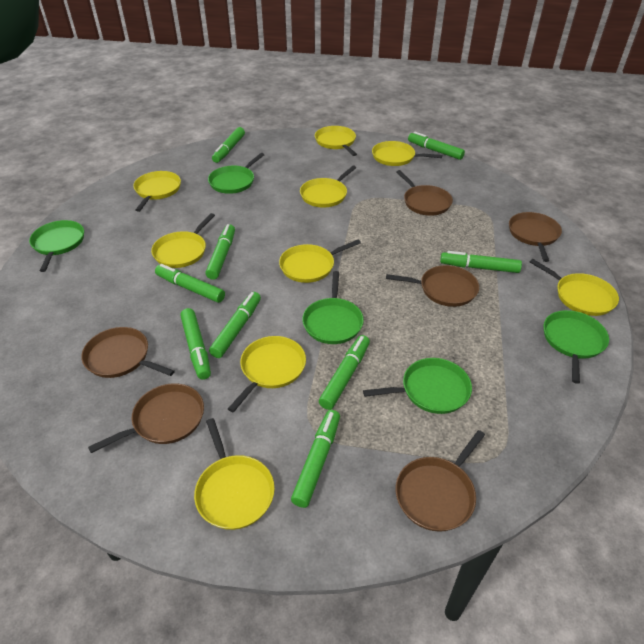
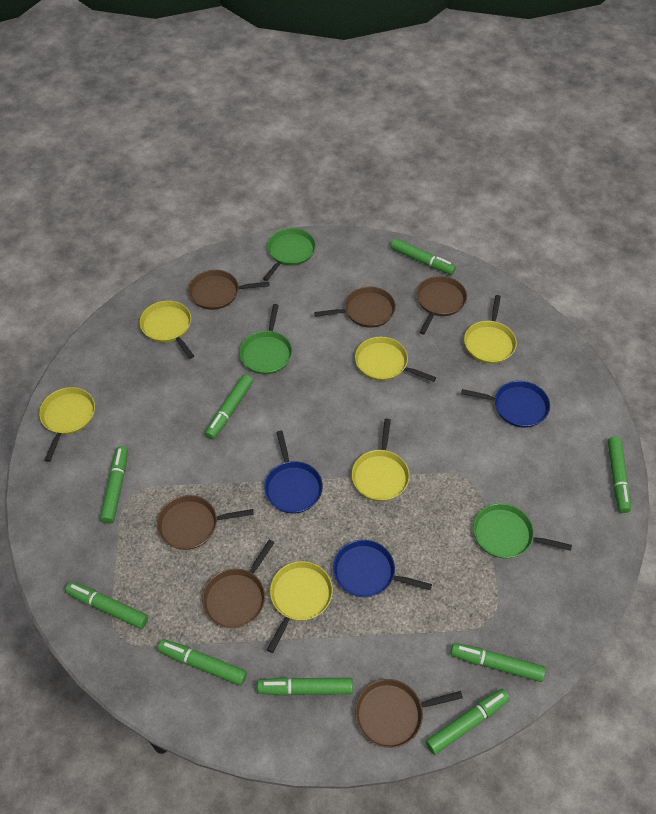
blue pan: none = 0 -> [264,431,323,514] [333,540,432,597] [461,381,550,428] = 3
green pan: [29,220,84,272] [208,153,265,194] [302,271,364,344] [363,358,472,414] [544,310,609,384] = 5 -> [240,304,292,374] [263,228,316,281] [473,503,572,559] = 3
yellow pan: [133,171,181,212] [151,213,215,268] [194,418,275,530] [228,336,306,412] [279,239,361,283] [300,166,356,208] [315,126,357,156] [372,141,442,166] [530,259,619,316] = 9 -> [39,387,95,462] [140,301,194,359] [267,561,333,653] [352,419,410,501] [355,337,436,382] [464,295,517,364] = 6

